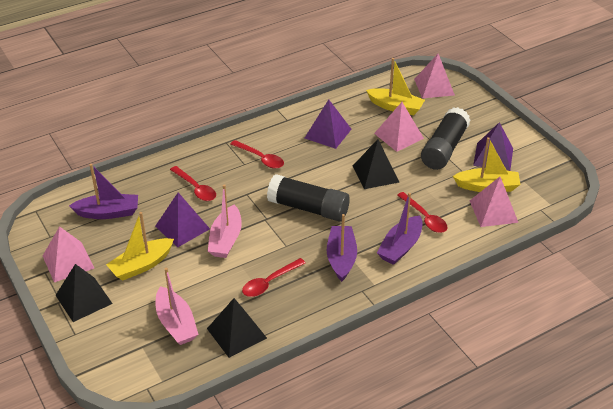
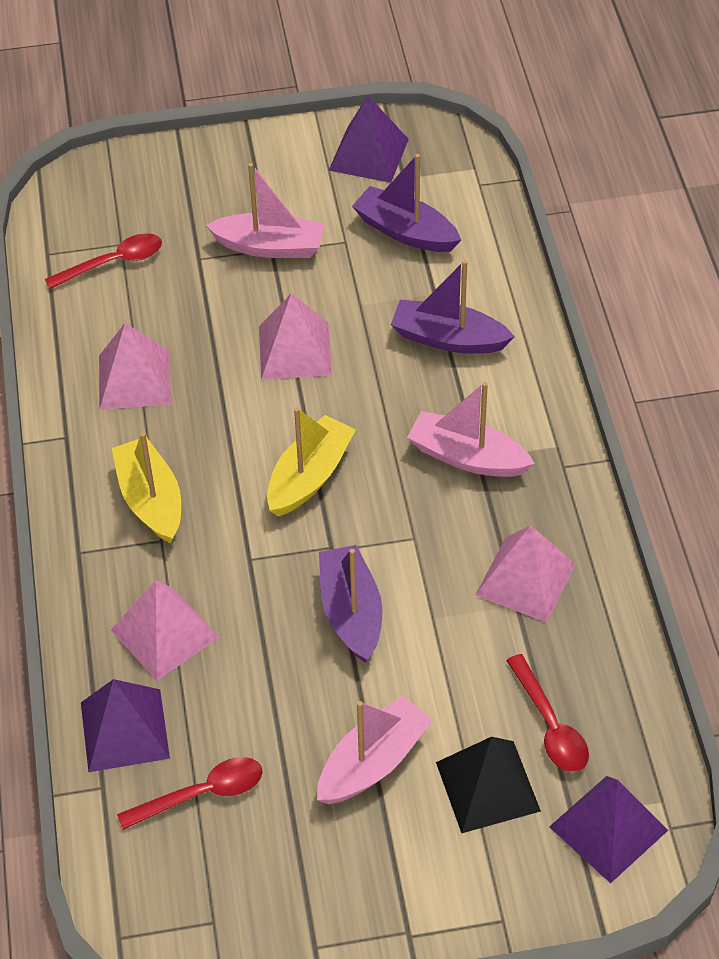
black glue stick: [267,174,350,221] [421,107,470,170] = 2 -> none = 0
black pyramid: [56,264,113,322] [207,298,267,358] [353,139,399,189] = 3 -> [436,737,541,833] = 1
pink boat: [156,268,199,345] [208,184,242,258] = 2 -> [206,163,325,258] [317,696,432,804] [407,382,535,477] = 3
red spoon: [170,166,216,201] [230,140,284,169] [242,258,306,297] [397,192,447,233] = 4 -> [45,233,162,289] [117,757,263,830] [506,654,589,772] = 3
yellow boat: [106,212,174,281] [366,58,425,115] [453,137,521,192] = 3 -> [112,432,181,543] [267,407,356,516] = 2

